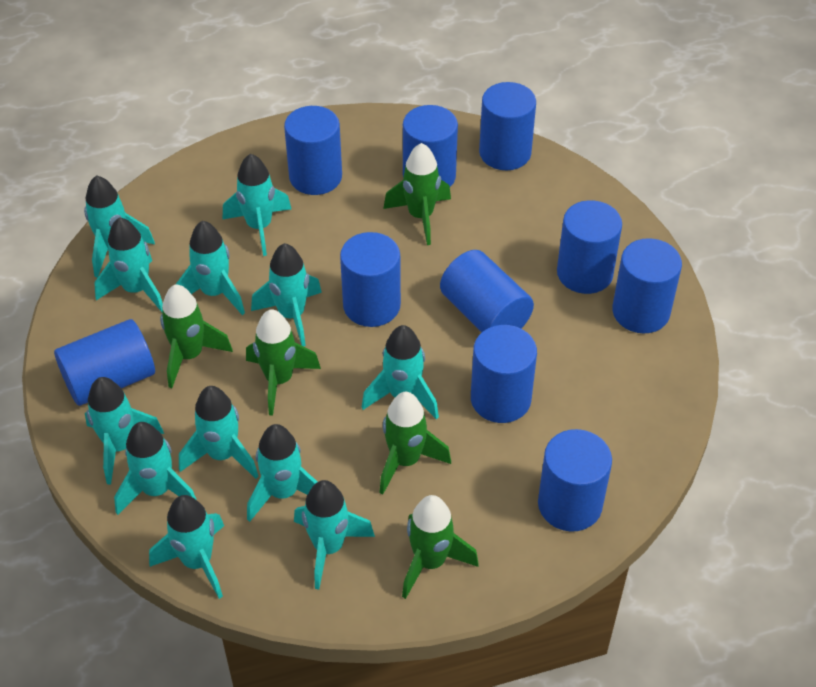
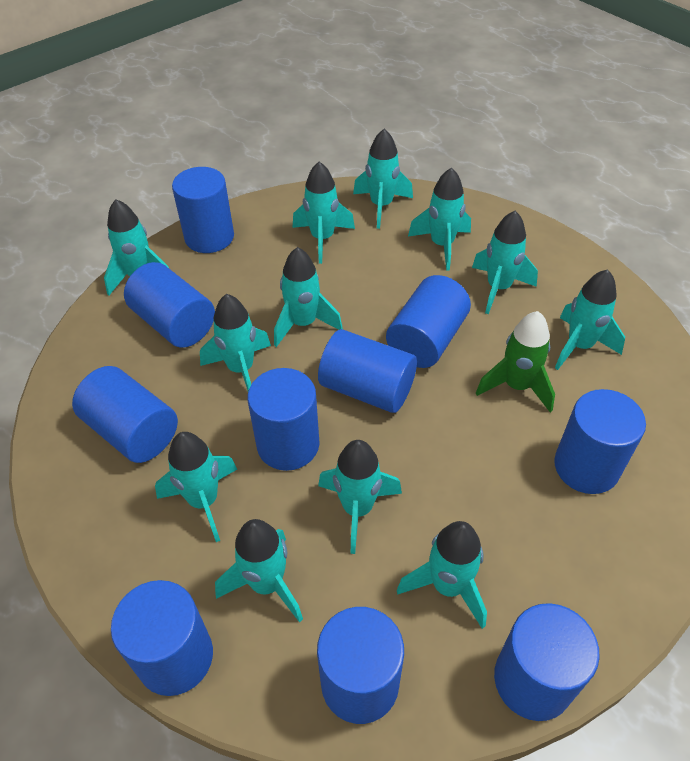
green rocket: [160,284,233,388] [246,309,321,416] [379,392,451,494] [383,143,451,245] [402,495,479,599] = 5 -> [476,311,555,413] = 1

